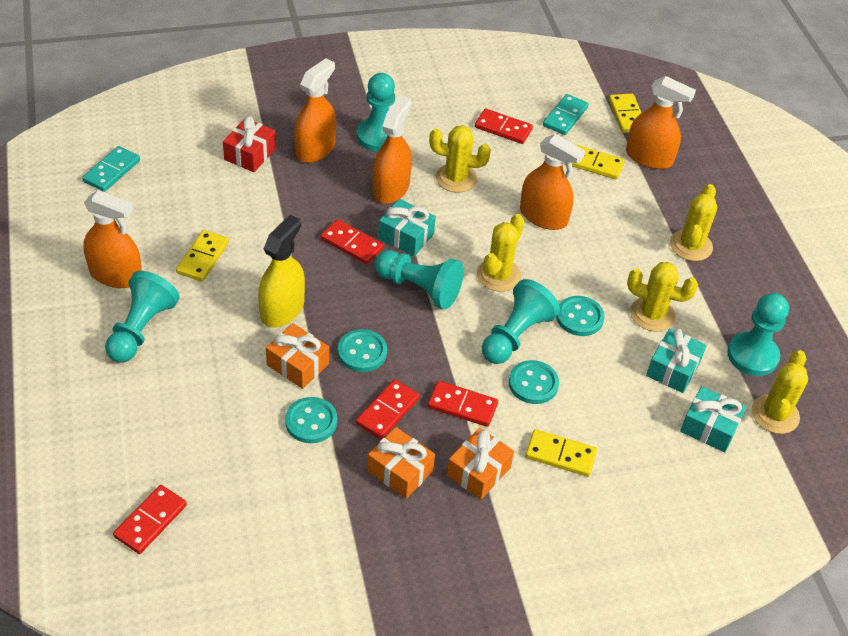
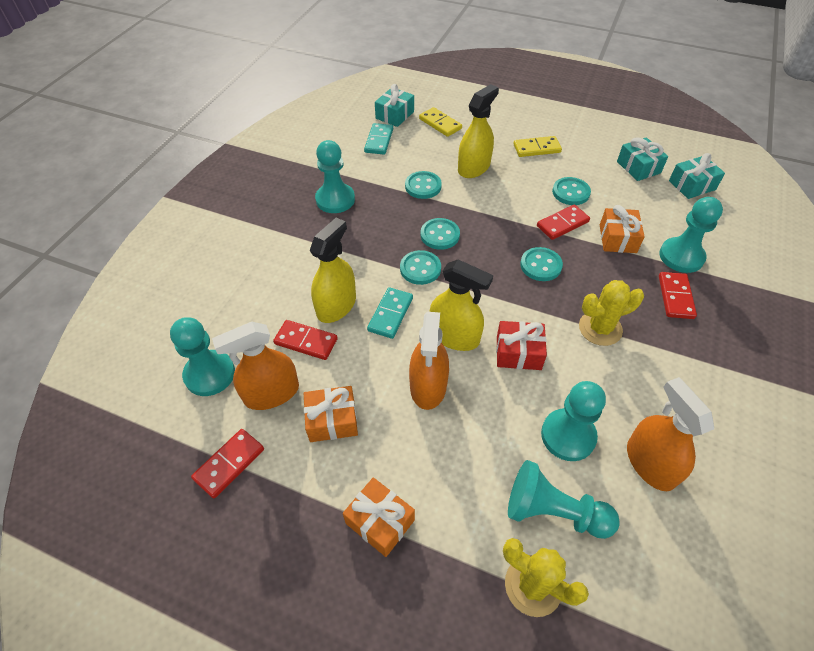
orange spray bottle: [83,190,142,288] [294,58,336,163] [373,96,412,204] [520,134,585,230] [626,76,696,169] = 5 -> [212,322,299,410] [409,312,449,410] [627,377,714,491] = 3
red domino: [113,485,187,554] [321,219,384,264] [356,379,420,439] [427,381,498,427] [475,109,533,144] = 5 -> [191,429,264,498] [273,320,338,360] [537,204,590,240] [659,272,697,319] = 4
turquoise button: [285,397,337,443] [338,329,387,372] [509,360,559,404] [556,296,605,336] = 4 -> [400,250,441,285] [405,171,442,199] [421,218,460,250] [520,247,563,281] [552,177,591,205] = 5
yellow cactus: [429,125,491,193] [477,214,525,292] [627,262,698,331] [670,184,717,261] [752,350,808,434] = 5 -> [503,538,589,617] [579,280,644,346] = 2
yellow domino: [176,230,229,282] [525,429,597,477] [572,144,625,179] [609,94,641,133] = 4 -> [419,107,462,137] [513,136,562,157] = 2
yellow spray bottle: [258,215,305,328] = 1 -> [310,218,356,323] [429,259,493,351] [458,84,499,178] = 3

